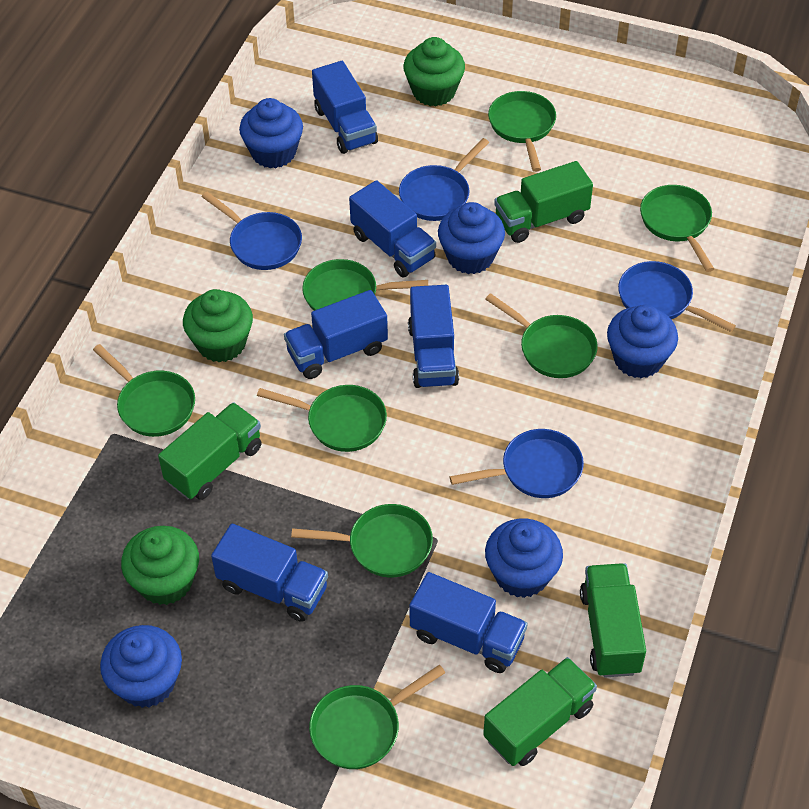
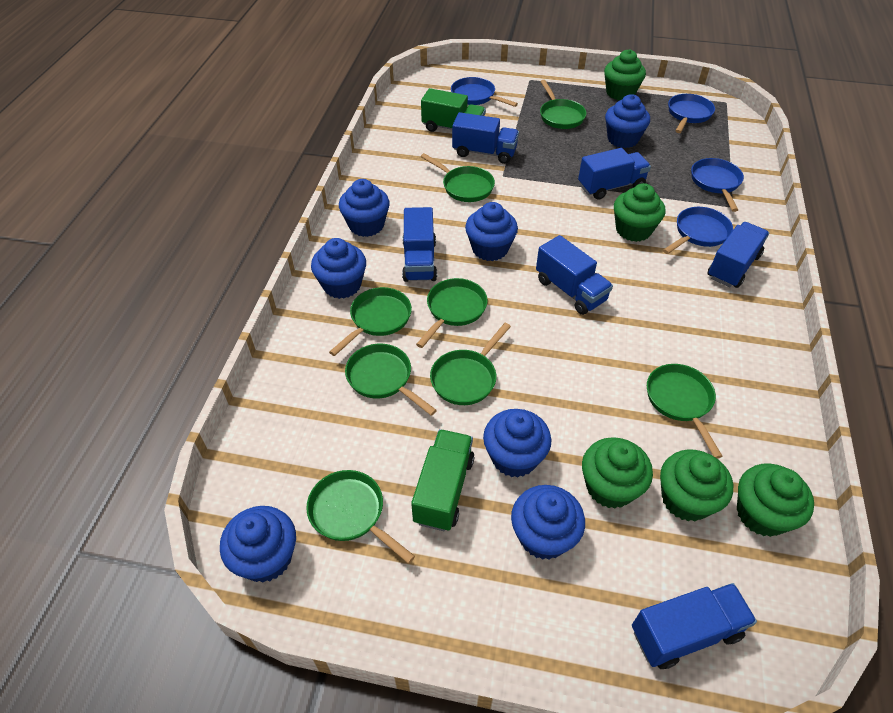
blue cupcake: [100,625,182,708] [239,98,303,168] [438,202,505,274] [485,519,563,598] [607,305,678,378] = 5 -> [220,506,296,582] [311,238,366,299] [339,179,390,237] [465,202,518,261] [483,409,551,478] [511,485,585,560] [605,94,650,148] = 7
green cupcake: [121,526,199,605] [183,289,253,362] [403,37,465,106] = 3 -> [582,437,653,508] [604,49,646,100] [614,183,666,242] [660,449,733,521] [737,463,814,537] = 5
green truck: [158,402,262,500] [483,657,597,766] [494,161,593,243] [580,563,646,677] = 4 -> [411,429,474,531] [421,88,486,132] = 2

